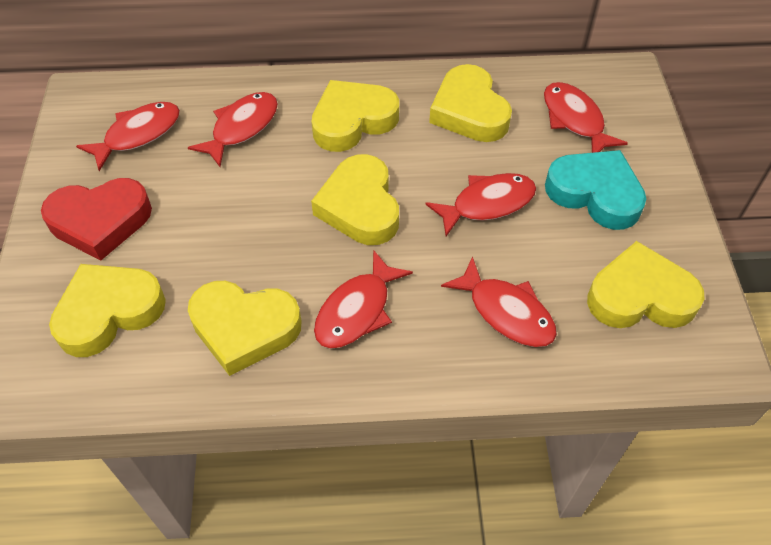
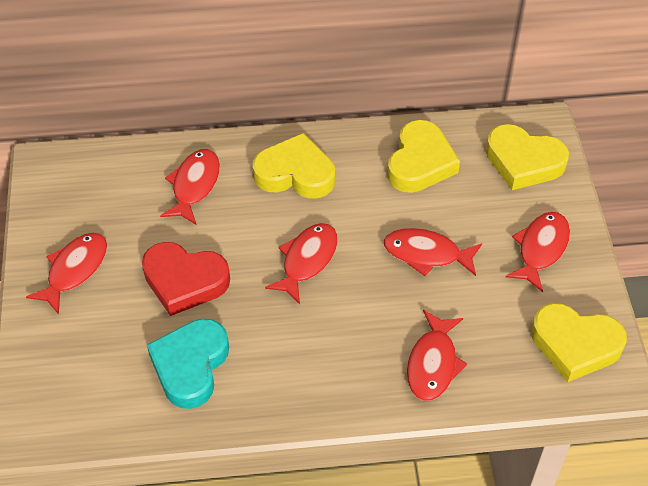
yellow heart: [49,264,166,357] [188,281,302,376] [311,154,399,245] [312,80,399,152] [429,64,512,142] [587,241,705,328] = 6 -> [253,133,335,199] [387,120,460,193] [486,124,569,190] [531,303,627,382] = 4

